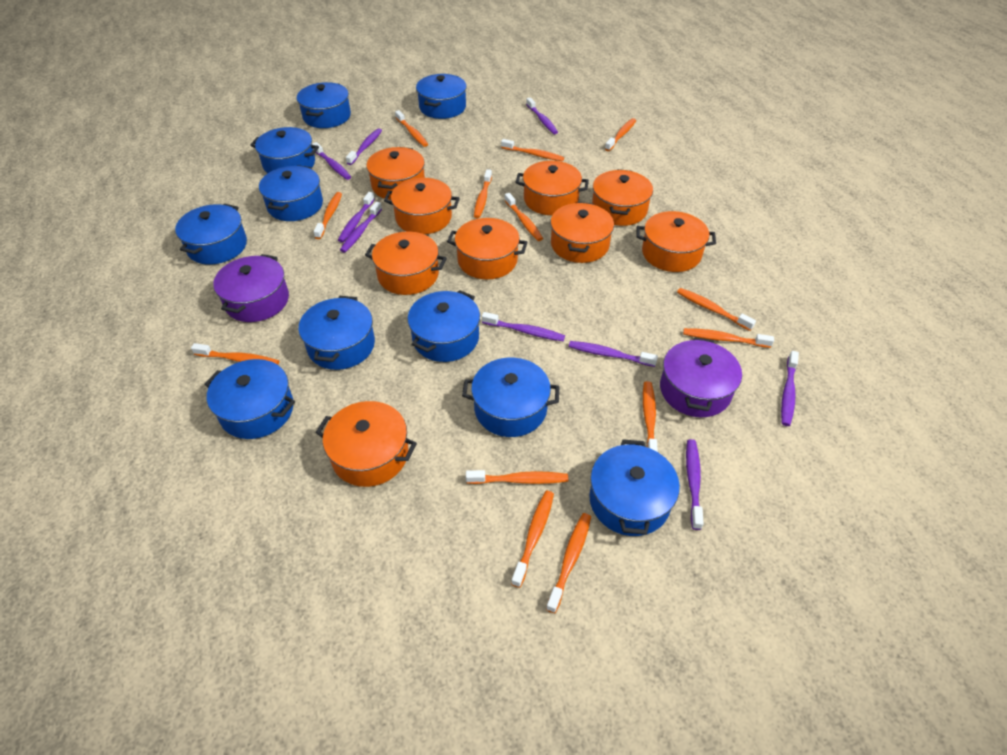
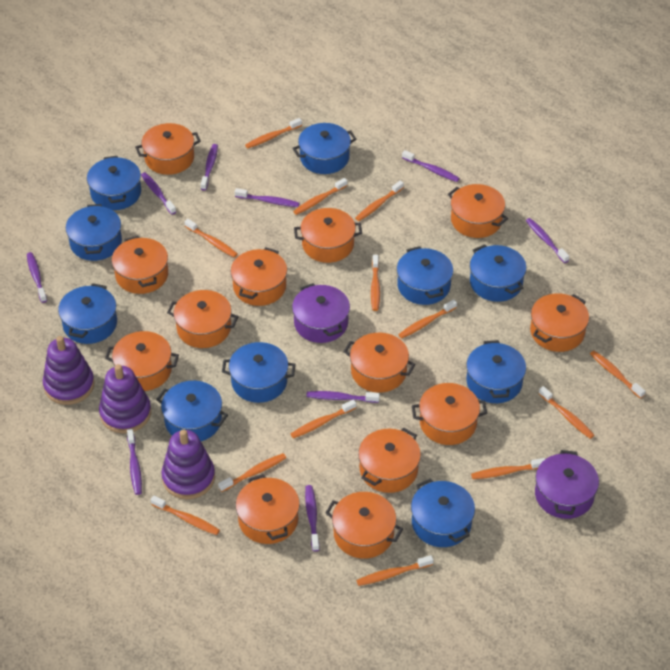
orange pot: [315,401,417,487] [365,232,447,295] [366,147,425,200] [384,178,460,234] [447,218,528,280] [516,161,589,215] [550,202,614,263] [592,169,653,226] [636,211,716,272] = 9 -> [105,331,179,391] [112,236,168,294] [135,123,201,175] [167,290,239,348] [231,247,287,306] [236,474,300,544] [294,208,362,263] [326,492,403,559] [343,333,416,393] [358,428,421,493] [412,383,487,445] [448,184,508,238] [530,293,589,352] = 13
purple stacking toy: none = 0 -> [43,336,95,405] [99,364,151,434] [161,429,215,499] = 3

